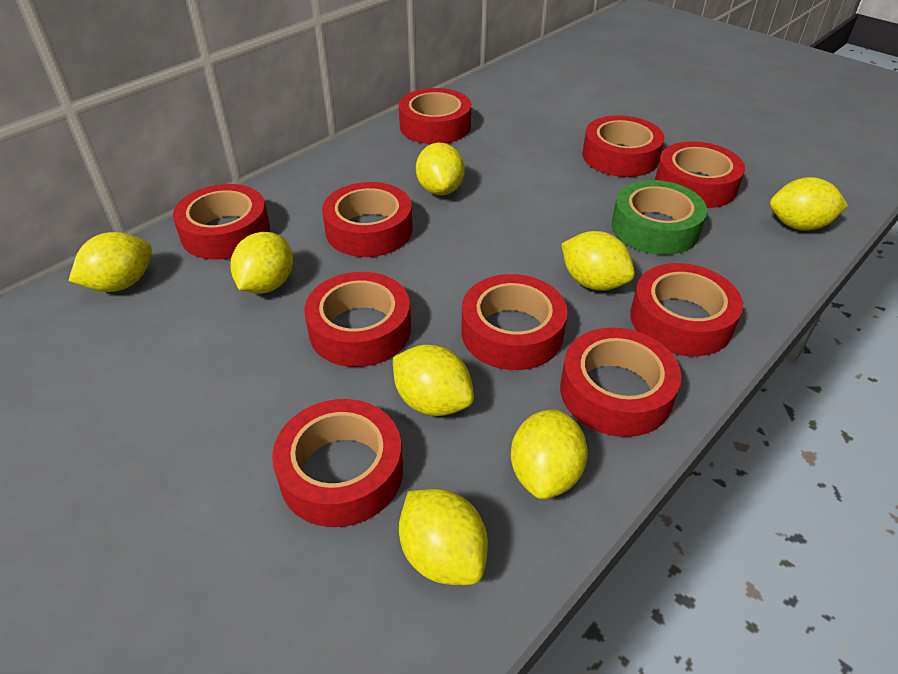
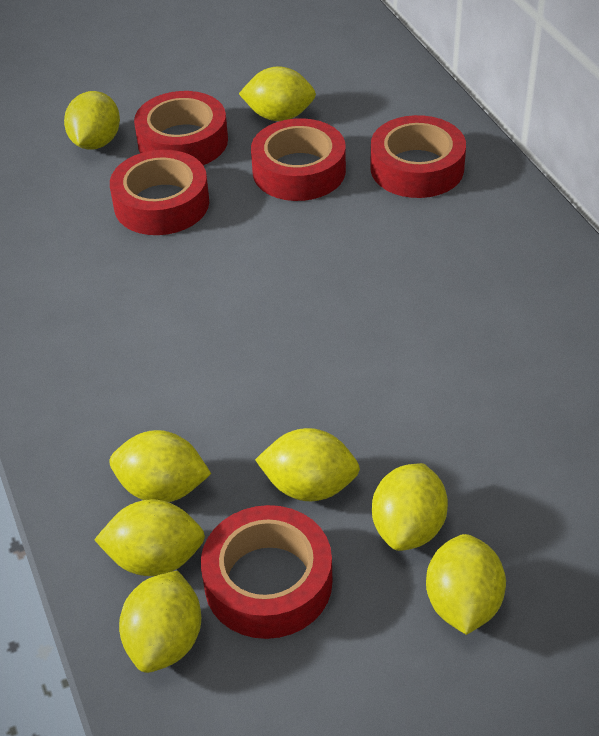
green tape: [612,180,707,255] = 1 -> none = 0
red tape: [173,184,270,259] [272,399,403,527] [304,272,411,367] [322,182,413,257] [399,88,471,144] [461,274,568,370] [560,328,681,437] [582,115,665,177] [630,263,743,356] [655,141,745,208] = 10 -> [110,150,209,235] [134,91,228,165] [201,505,333,639] [251,118,346,201] [370,115,466,198] = 5

